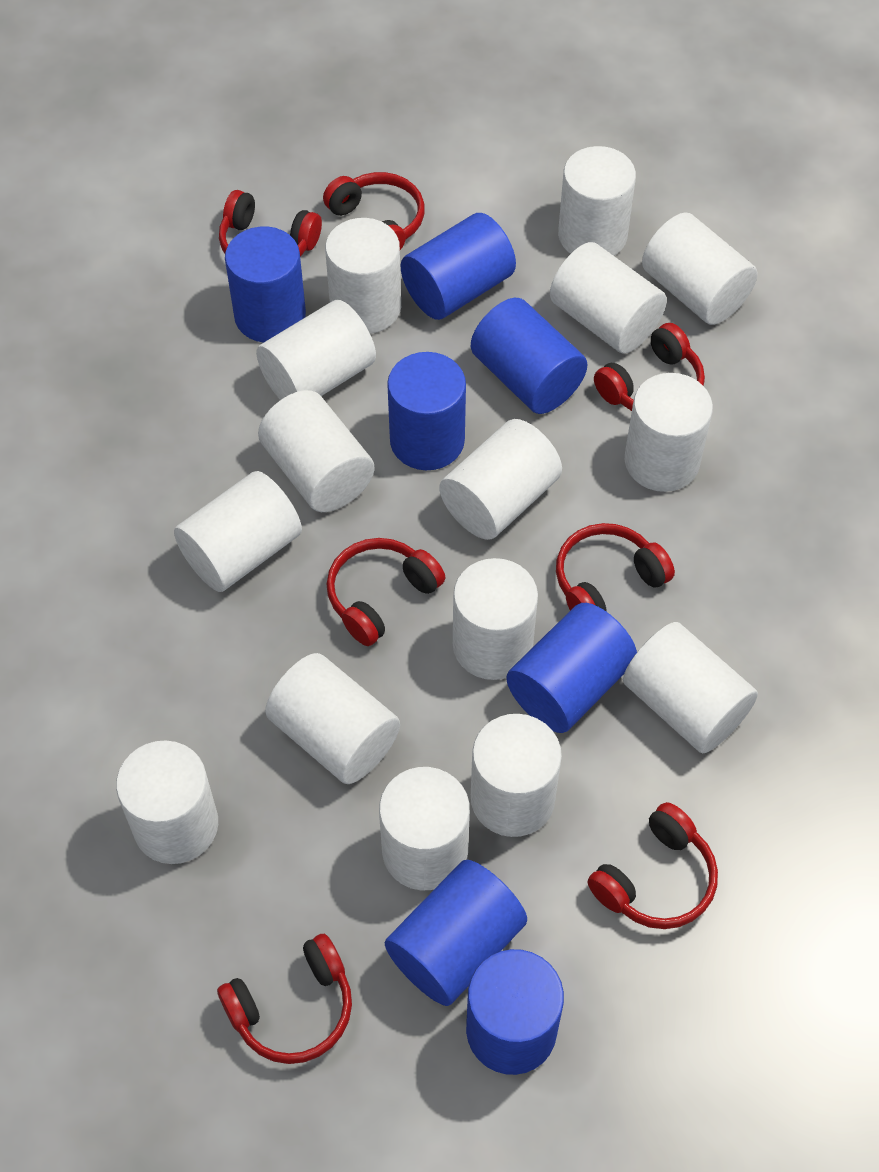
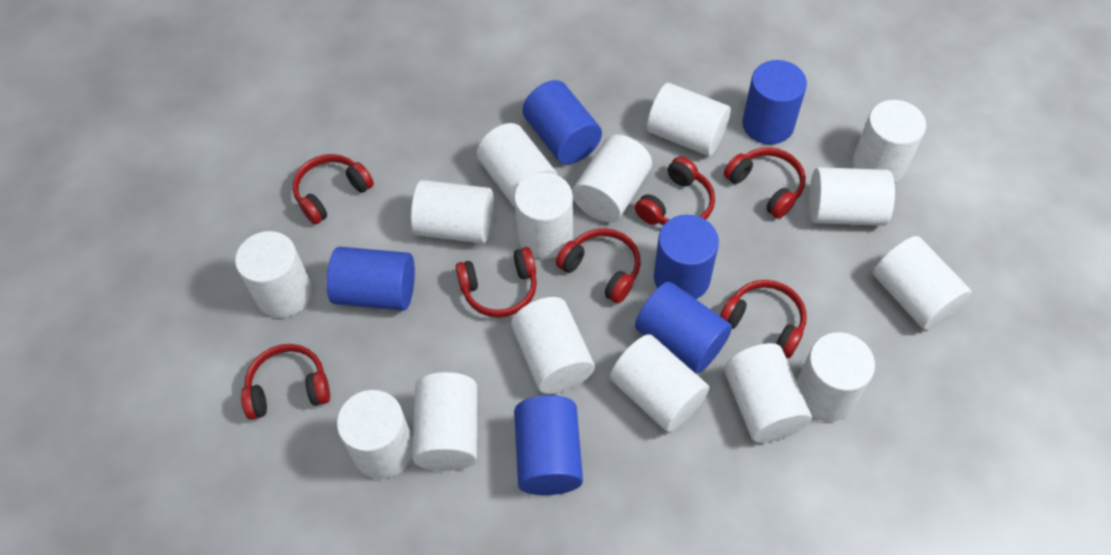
blue cylinder: [225,227,306,343] [385,860,527,1006] [387,352,466,470] [401,213,516,320] [466,949,564,1075] [471,298,588,414] [506,603,637,733] = 7 -> [326,247,415,311] [514,395,583,495] [522,80,602,164] [635,281,732,374] [654,215,719,299] [742,60,807,145] = 6

